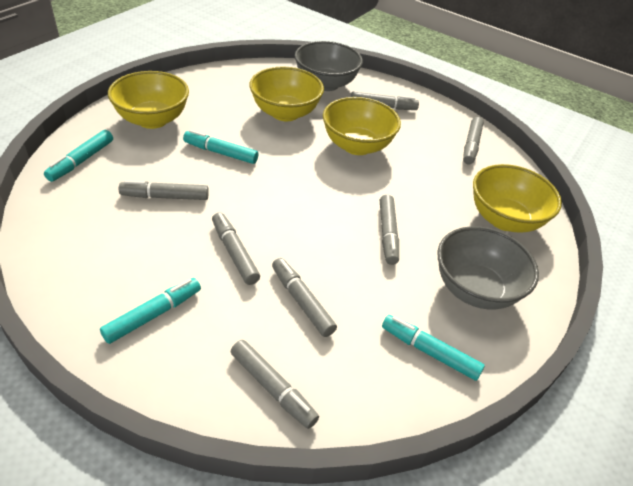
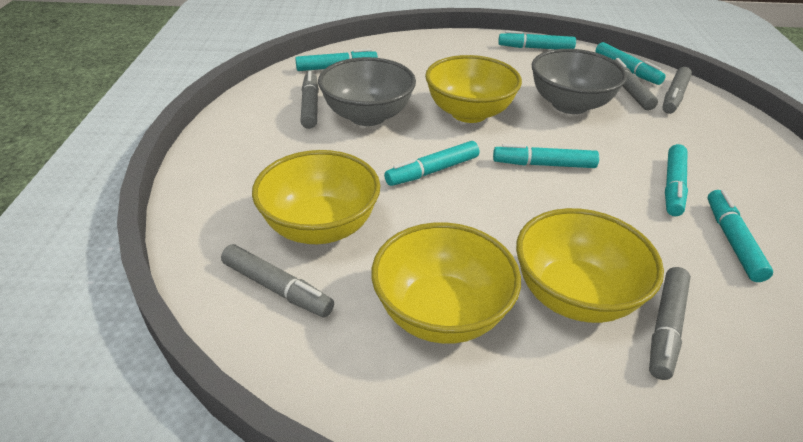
grey marker: [119,180,209,200] [212,212,260,285] [231,340,319,429] [272,258,337,337] [351,92,419,110] [380,195,399,265] [463,117,484,165] = 7 -> [221,244,334,317] [300,71,319,129] [613,58,658,110] [649,267,691,380] [663,67,692,114] = 5
turquoise marker: [44,130,113,182] [100,278,201,344] [183,130,258,164] [382,315,485,381] = 4 -> [295,49,378,71] [384,141,479,186] [493,144,599,168] [498,31,576,49] [596,42,666,85] [665,144,688,216] [707,190,773,282] = 7

